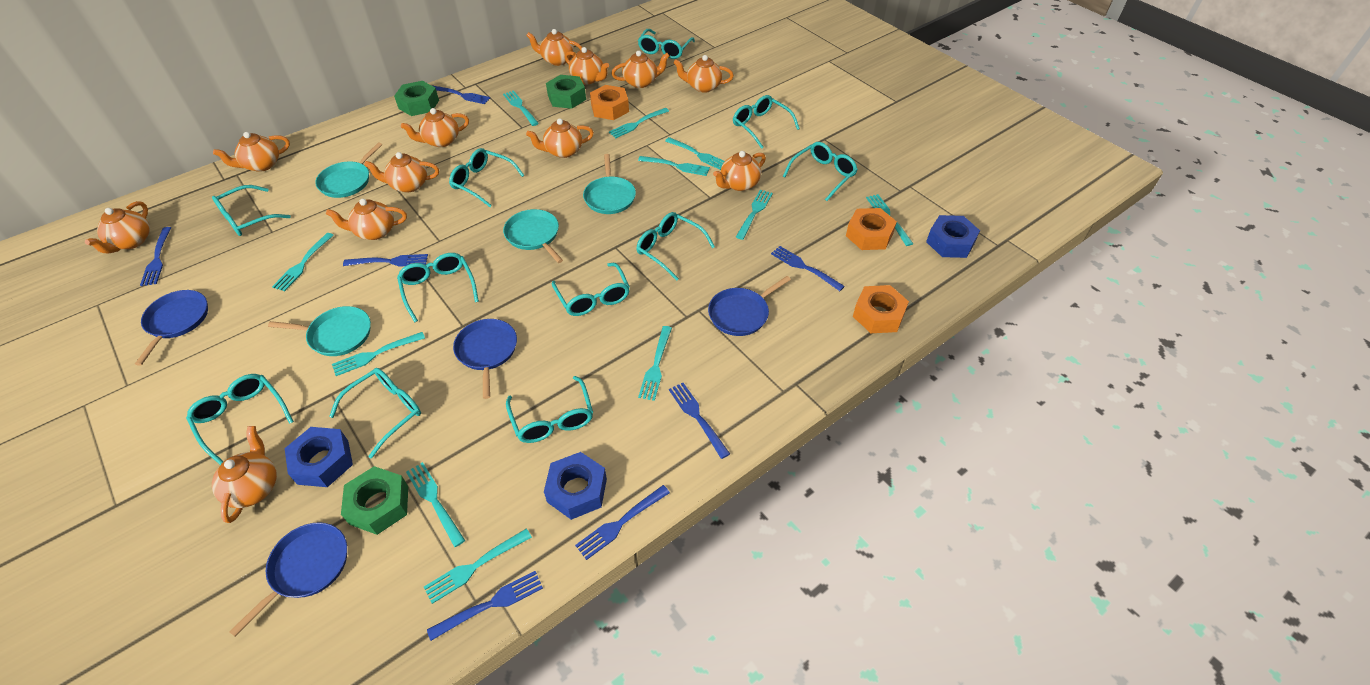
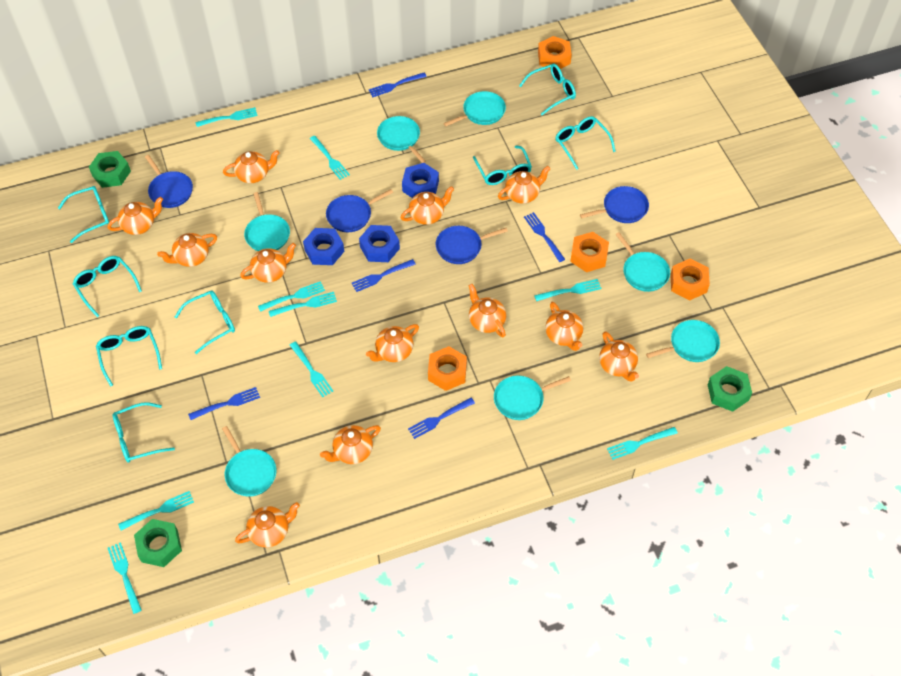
blue fork: [140,227,171,286] [343,254,428,267] [427,571,543,641] [433,86,490,104] [575,485,670,560] [669,383,730,459] [771,246,845,291] = 7 -> [188,387,260,420] [351,259,416,292] [369,72,427,97] [408,398,475,439] [524,212,565,262] = 5
orange nut: [590,85,629,120] [846,208,897,250] [853,285,909,333] = 3 -> [428,346,467,391] [538,36,572,69] [570,232,609,272] [670,259,710,300] = 4
turquoise fork: [272,233,334,291] [332,332,425,376] [406,462,465,547] [424,528,532,604] [503,90,539,126] [609,108,669,138] [638,156,710,176] [638,326,672,401] [665,137,725,170] [736,190,773,240] [866,194,913,246] = 11 -> [108,542,142,614] [118,491,194,531] [196,107,258,127] [258,281,325,312] [269,292,337,317] [290,341,333,397] [310,136,350,180] [534,279,601,301] [607,427,678,460] = 9
turquoise glasses: [186,374,294,465] [212,185,291,236] [329,368,421,458] [397,253,479,322] [449,148,524,207] [506,376,593,443] [552,263,630,316] [636,212,715,281] [638,29,695,59] [733,95,800,149] [783,142,858,201] = 11 -> [58,186,109,243] [73,256,142,317] [96,326,162,387] [113,402,175,463] [175,291,235,354] [473,145,532,185] [519,64,576,115] [555,116,616,170] = 8
turquoise pan: [268,306,371,356] [315,143,382,198] [503,209,563,263] [583,154,636,214] = 4 -> [222,426,277,497] [244,192,290,251] [377,116,425,163] [443,91,506,127] [494,375,571,420] [615,232,670,292] [646,320,720,362] = 7

